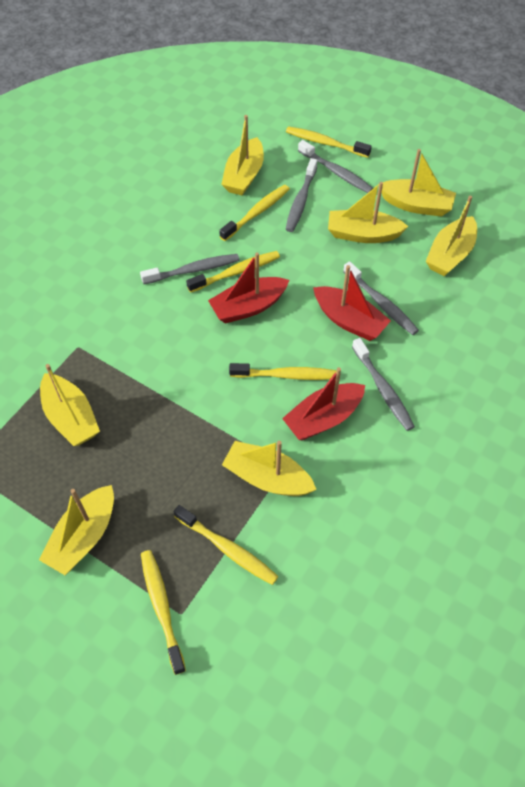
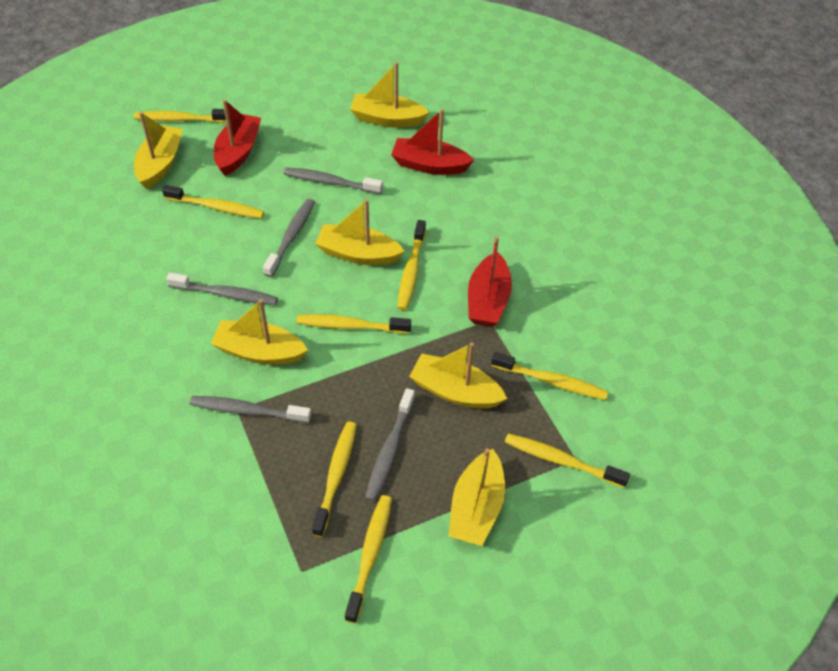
yellow boat: [39,485,114,575] [40,364,100,446] [221,115,264,195] [222,441,317,496] [328,182,408,243] [378,149,456,217] [426,196,477,276] = 7 -> [134,112,183,189] [211,299,308,365] [315,199,405,265] [350,62,430,128] [409,342,507,409] [449,448,505,546] = 6
yellow toothbrush: [141,550,186,675] [173,505,279,585] [186,251,280,293] [219,185,290,241] [229,363,337,380] [286,126,372,158] = 6 -> [134,109,227,123] [162,185,264,219] [296,314,411,334] [312,421,357,537] [345,495,392,623] [397,220,426,310] [491,352,608,400] [505,434,630,488] = 8

